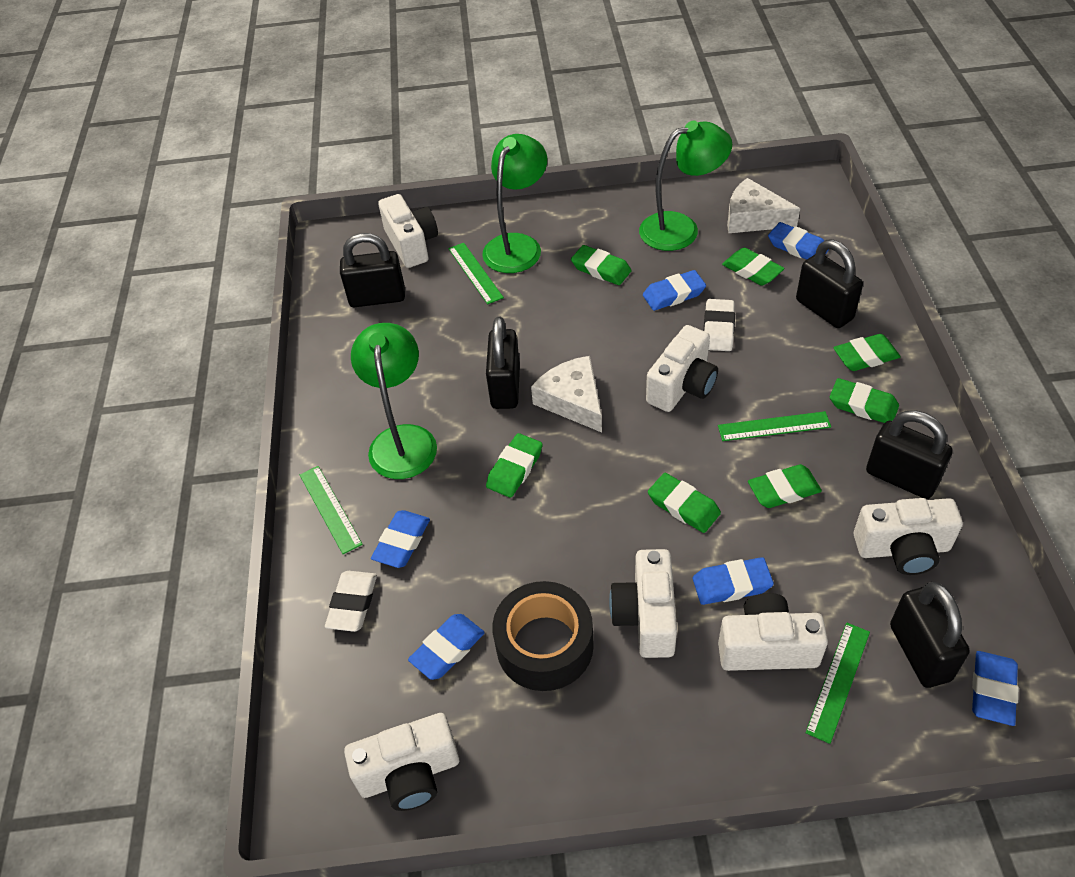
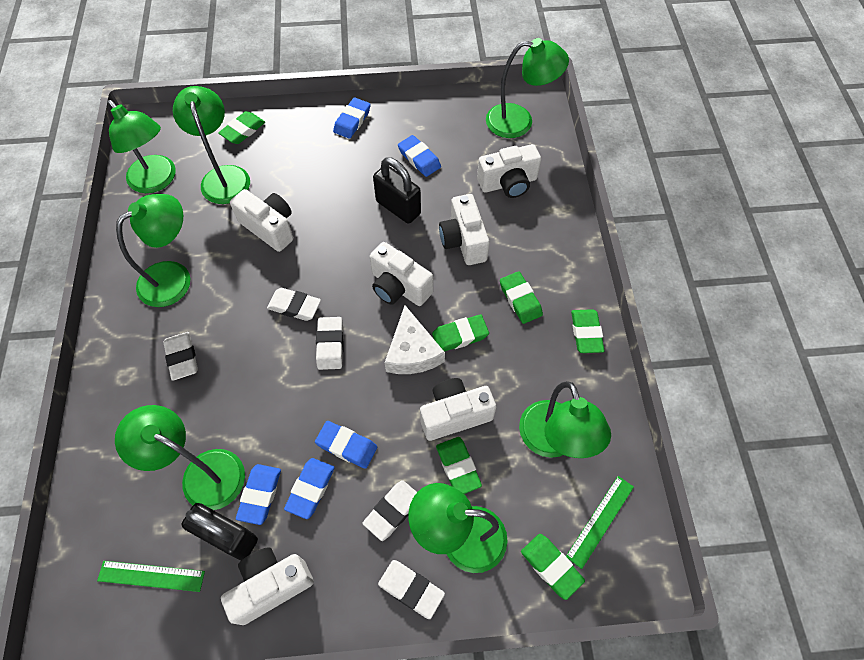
black padlock: [340,233,405,307] [486,316,520,409] [796,240,863,328] [866,410,953,499] [890,582,970,688] = 5 -> [182,503,258,560] [373,157,421,224] = 2
black tape: [492,581,594,691] = 1 -> none = 0
blue eraser: [371,510,430,568] [408,614,485,680] [643,270,706,311] [693,557,774,605] [768,222,829,260] [972,651,1019,726] = 6 -> [236,464,281,525] [284,458,335,519] [315,421,377,469] [333,98,371,139] [398,135,441,177] = 5
green eraser: [486,433,543,498] [571,245,632,285] [648,473,721,533] [722,248,785,286] [748,464,822,508] [830,378,899,423] [833,334,901,371] = 7 -> [218,111,265,144] [432,315,489,351] [436,437,482,494] [500,271,543,324] [521,534,585,600] [571,309,604,353] = 6
green lamp: [351,323,437,479] [482,134,547,273] [639,121,732,251] = 3 -> [107,100,176,193] [115,405,245,510] [116,194,190,307] [173,86,250,204] [408,483,508,573] [486,38,569,138] [519,381,611,458] = 7
green ruler: [300,466,363,554] [448,243,504,304] [718,411,831,441] [805,623,870,744] = 4 -> [97,561,205,592] [566,476,634,569] = 2
white cheese: [531,356,602,432] [727,178,800,233] = 2 -> [385,306,445,374] = 1
white eraser: [325,571,377,632] [704,299,735,351] = 2 -> [163,332,198,381] [267,288,321,321] [316,317,344,370] [363,480,417,541] [378,560,445,619] = 5

